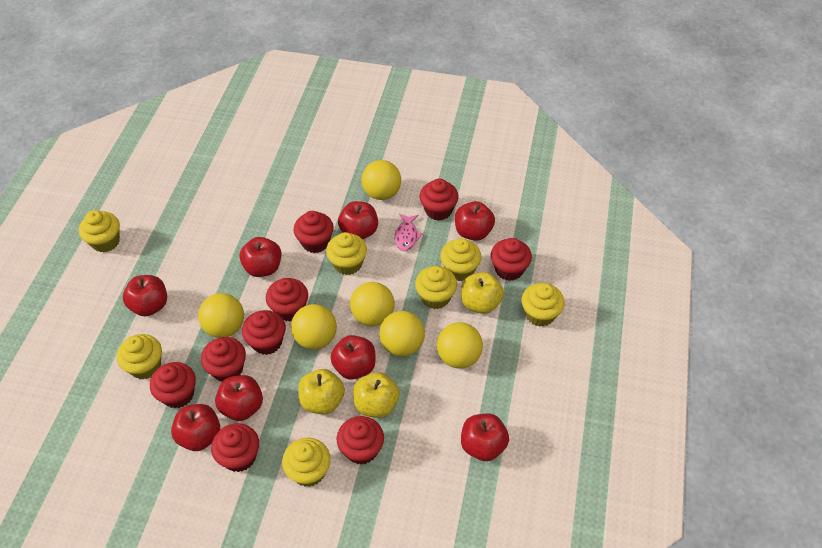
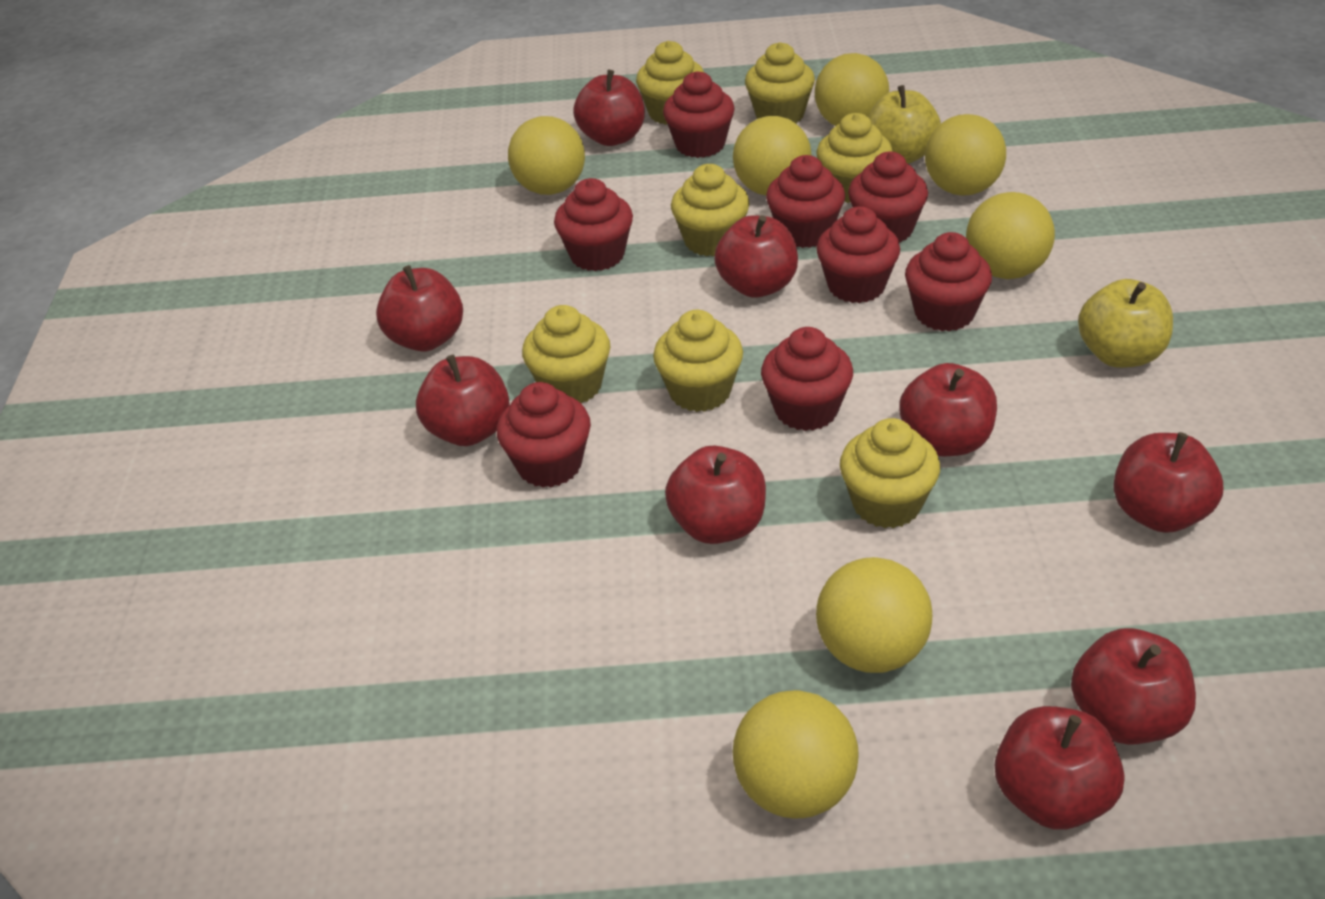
pink fish: [394,213,423,251] = 1 -> none = 0
red apple: [123,275,167,316] [171,404,220,451] [215,375,263,421] [239,237,282,277] [330,335,376,380] [338,201,378,239] [455,201,495,241] [461,414,509,461] = 8 -> [376,265,463,351] [416,355,510,446] [573,70,645,146] [665,446,766,544] [714,215,798,298] [899,363,997,456] [995,706,1124,830] [1071,628,1196,745] [1113,432,1223,533] = 9
red cupcake: [150,362,196,408] [201,337,246,382] [211,423,259,472] [242,310,286,355] [266,278,308,321] [294,211,334,253] [337,416,384,465] [420,179,458,221] [491,238,532,281] = 9 -> [497,382,591,488] [554,178,633,271] [663,71,735,158] [761,327,853,431] [766,155,845,248] [816,206,900,303] [848,152,928,243] [905,232,992,332] = 8
yellow apple: [298,369,345,414] [353,372,399,418] [461,272,504,314] = 3 -> [868,85,941,164] [1078,279,1173,368] = 2
yellow ball: [198,293,244,338] [291,304,337,350] [350,282,395,326] [361,160,401,200] [379,311,425,356] [437,322,483,369] = 6 -> [508,116,585,195] [733,116,811,196] [733,690,859,818] [815,53,889,126] [816,557,932,673] [925,114,1006,196] [966,192,1055,279] = 7

